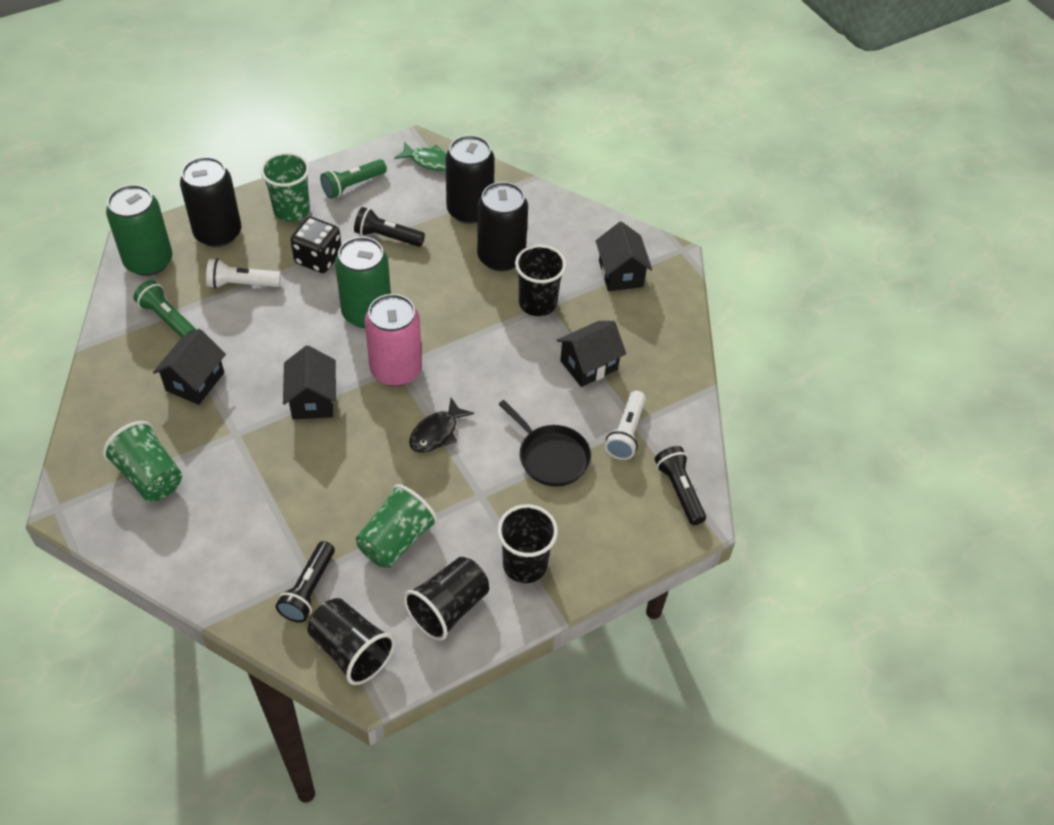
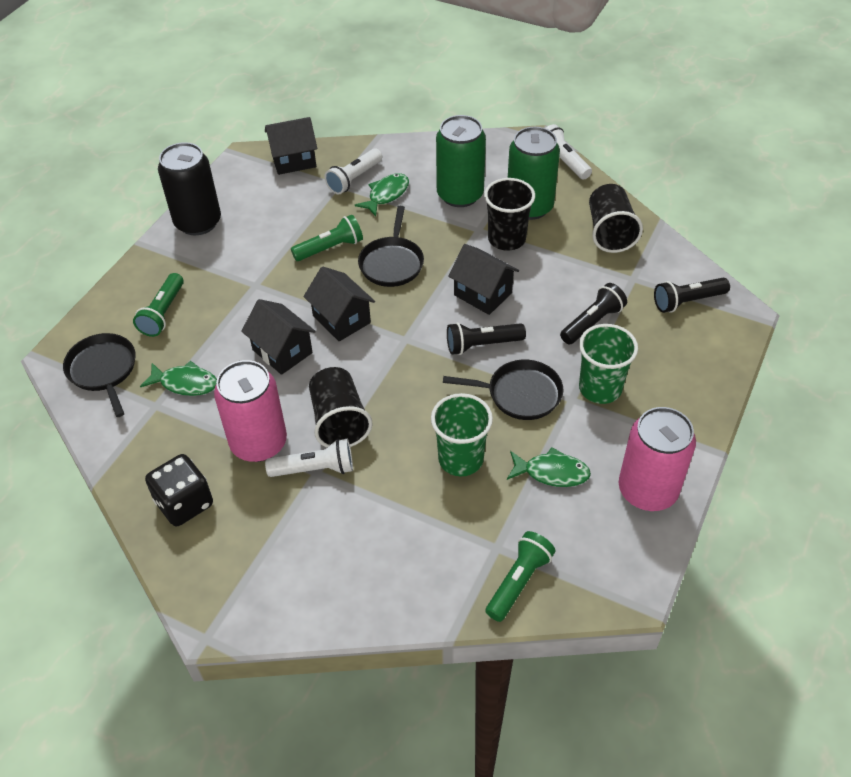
black can: [180,157,241,247] [445,135,495,224] [477,182,528,272] = 3 -> [158,142,221,235] = 1
black cup: [308,598,395,685] [403,557,489,641] [497,504,558,583] [515,245,566,316] = 4 -> [309,367,373,447] [484,178,535,250] [589,184,643,253] = 3
black fish: [409,398,474,452] = 1 -> none = 0
black pan: [499,400,591,487] = 1 -> [63,333,136,417] [358,206,424,287] [443,360,564,420] = 3
green cup: [103,421,182,501] [260,152,310,222] [356,484,438,568] = 3 -> [431,393,493,476] [579,324,638,404] = 2
green fish: [394,142,447,171] = 1 -> [140,361,217,396] [355,173,409,216] [507,447,591,487] = 3
green flashlight: [134,280,196,338] [320,159,387,198] = 2 -> [133,273,184,337] [291,215,363,261] [485,531,555,622] = 3
pink can: [365,294,422,386] = 1 -> [214,360,287,462] [619,407,696,511] = 2
white flashlight: [206,258,281,289] [605,391,646,460] = 2 -> [265,439,353,477] [324,148,382,194] [546,124,592,180] = 3

